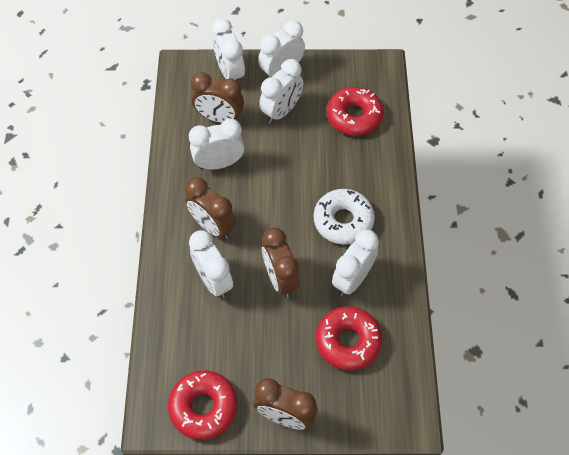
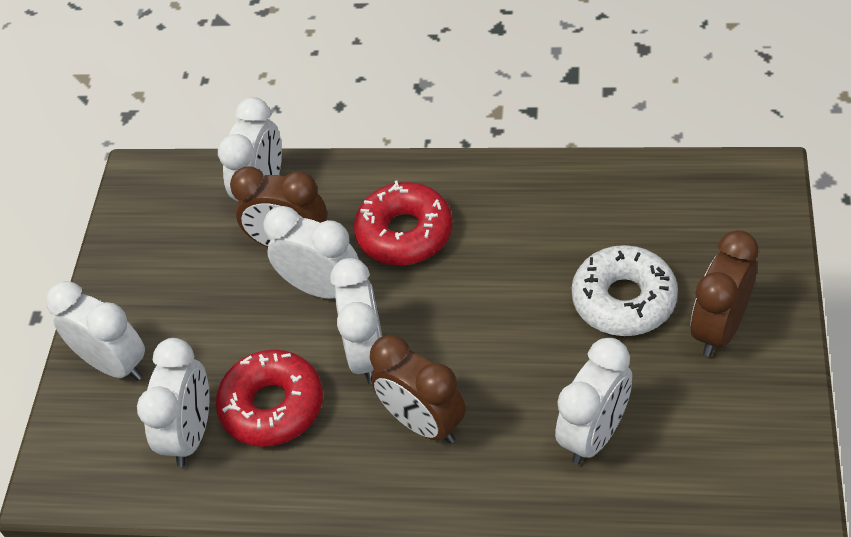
brown clock: [185,177,236,239] [191,72,244,123] [253,378,318,430] [262,228,299,298] = 4 -> [230,166,327,247] [370,335,466,443] [691,230,759,357] = 3
red donut: [168,370,237,440] [316,306,382,371] [327,87,384,136] = 3 -> [216,349,323,447] [354,180,453,265] = 2

